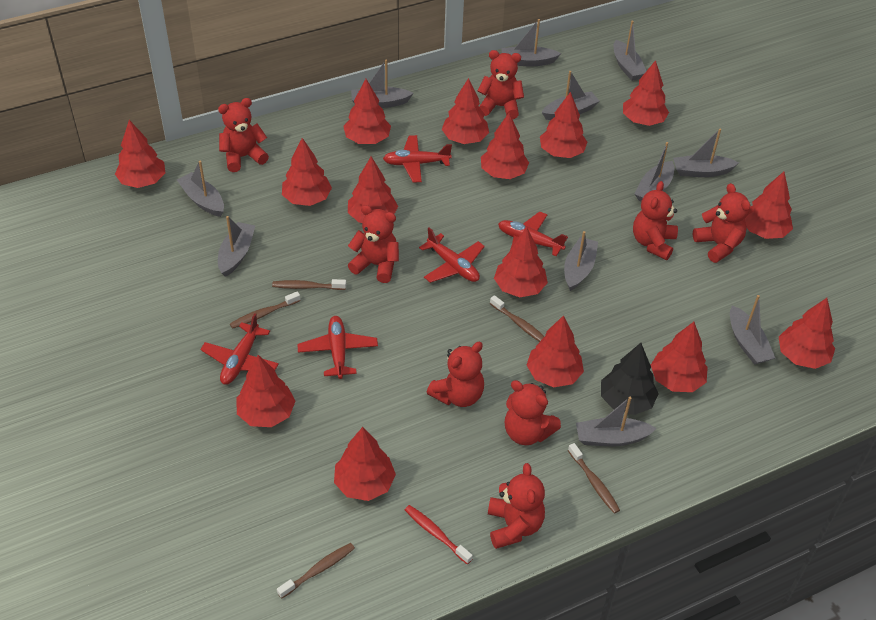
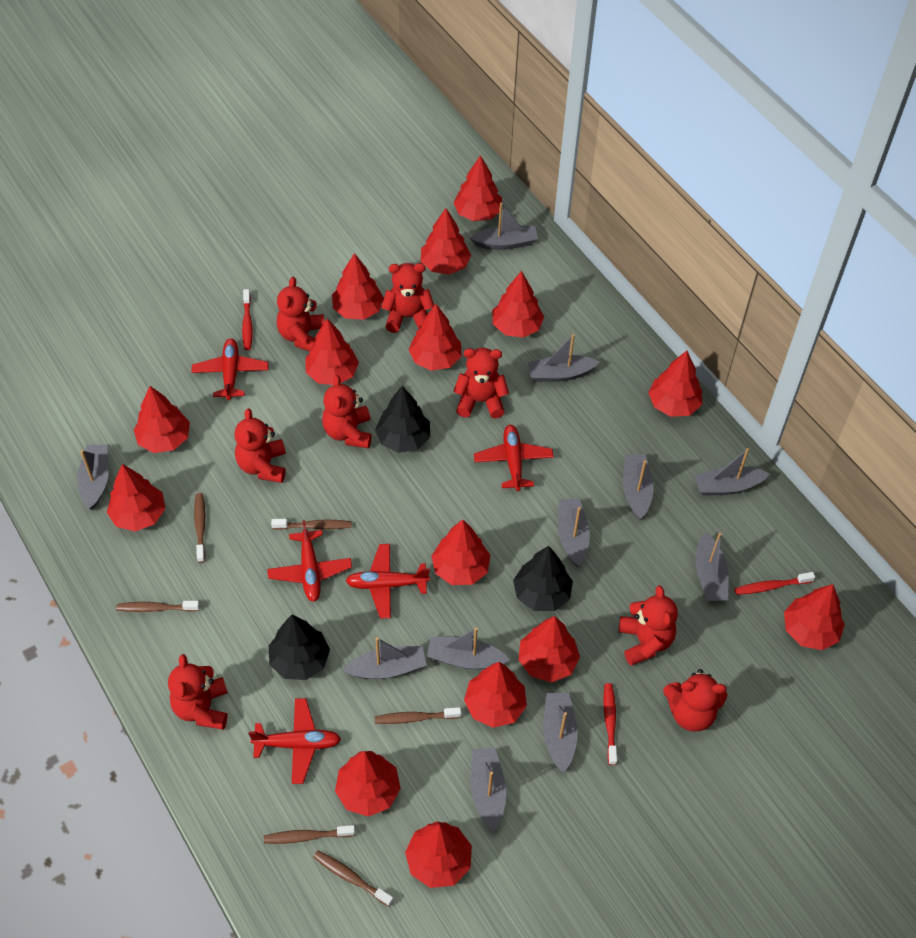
black tree: [601,343,659,415] = 1 -> [269,615,330,680] [375,386,430,453] [513,546,573,611] = 3
brown toothbrush: [230,291,301,329] [272,279,346,290] [277,543,355,599] [490,295,545,342] [568,443,620,514] = 5 -> [116,601,200,612] [194,493,205,563] [264,825,355,844] [271,519,352,530] [313,851,393,907] [375,707,461,724] = 6
red toothbrush: [405,505,473,564] = 1 -> [242,289,253,350] [604,683,617,765] [734,572,815,595] = 3

